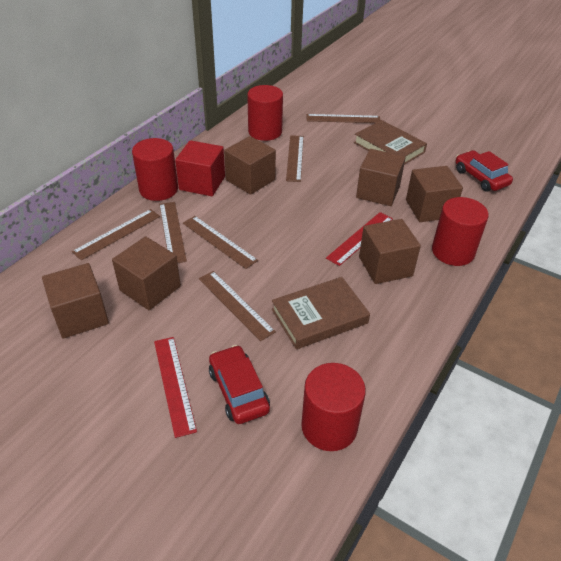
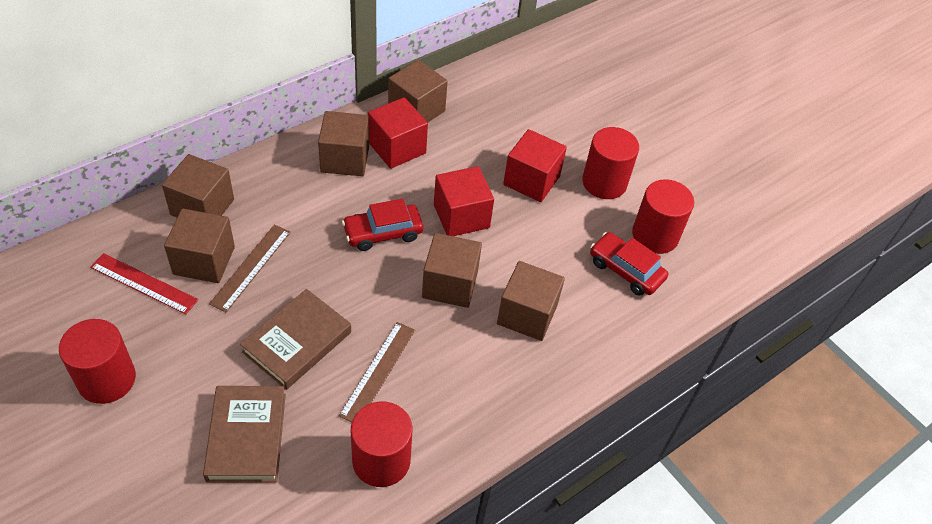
brown ruler: [72,209,160,260] [159,202,187,263] [183,216,258,269] [199,271,276,341] [286,135,304,182] [307,114,381,123] = 6 -> [209,225,291,312] [339,322,415,422] = 2
red cube: [175,140,225,196] = 1 -> [368,97,428,169] [434,166,494,236] [503,129,567,202] = 3
red ruler: [154,337,197,438] [326,212,393,266] = 2 -> [90,253,198,314] = 1

